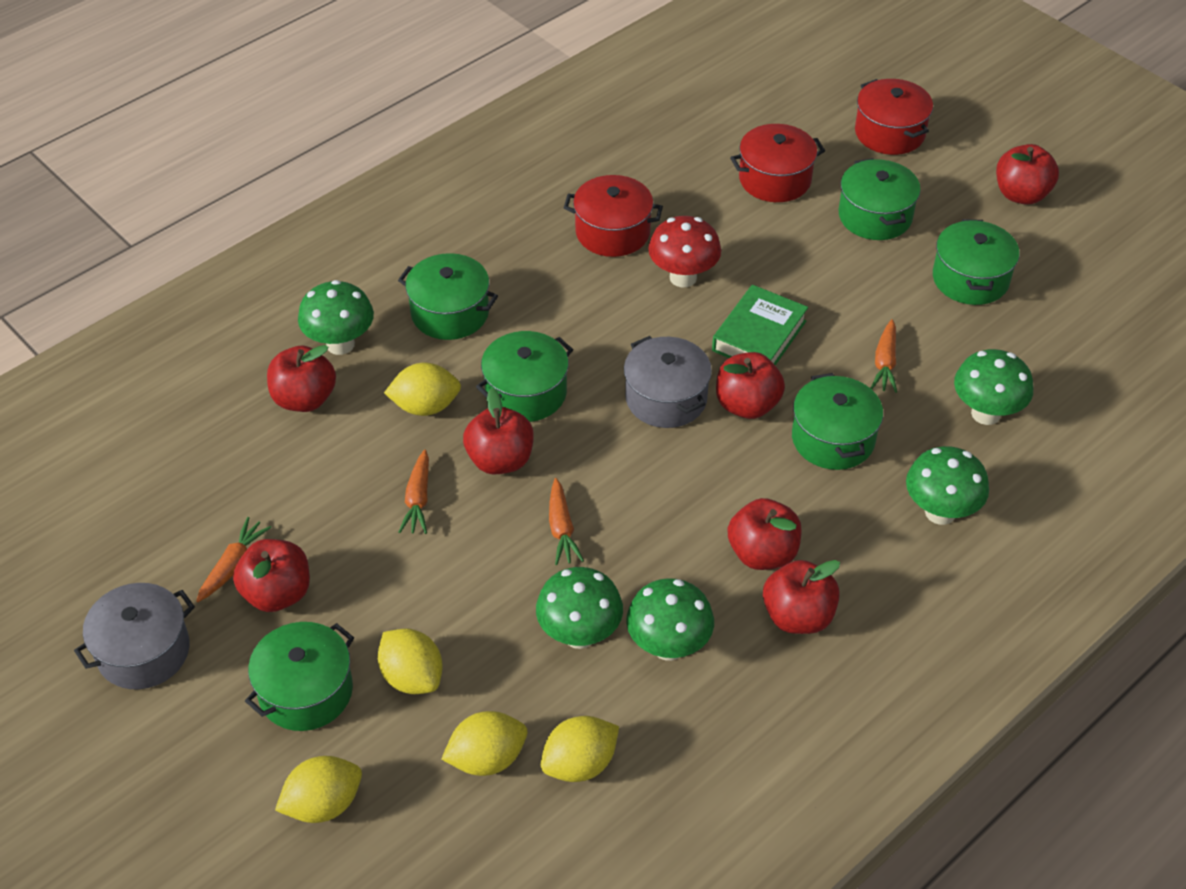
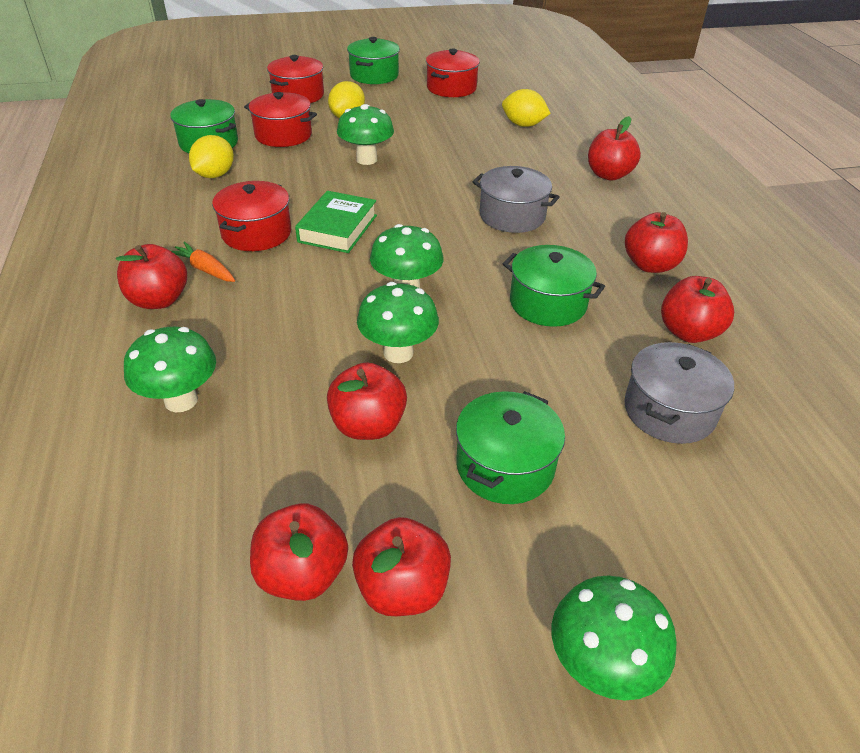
green pot: [245,622,354,731] [398,253,498,340] [476,331,573,422] [792,373,883,470] [839,158,921,240] [933,219,1019,305] = 6 -> [170,99,238,153] [347,37,400,84] [456,391,565,504] [503,245,605,327] = 4
orange carrot: [196,517,271,602] [399,450,429,534] [549,478,584,565] [870,319,897,393] = 4 -> [171,242,235,282] = 1
red mushroom: [648,216,721,287] = 1 -> none = 0
red pot: [564,175,663,257] [730,124,825,202] [855,79,933,155] = 3 -> [212,181,291,251] [244,92,317,147] [267,55,324,103] [426,49,480,97] = 4
yellow lemon: [275,756,362,823] [378,629,443,694] [384,363,461,416] [441,711,528,776] [541,716,619,782] = 5 -> [189,135,234,178] [328,81,365,118] [502,89,551,127] = 3

